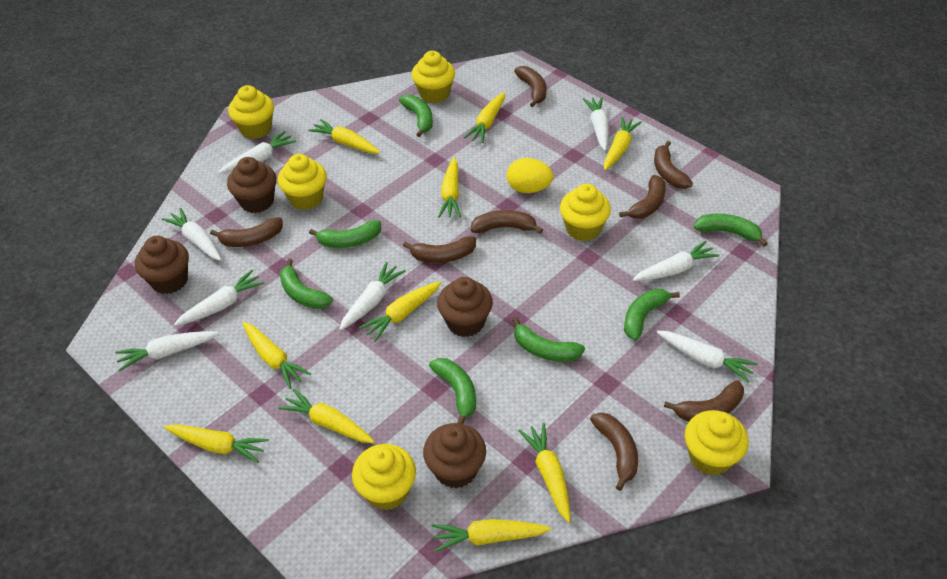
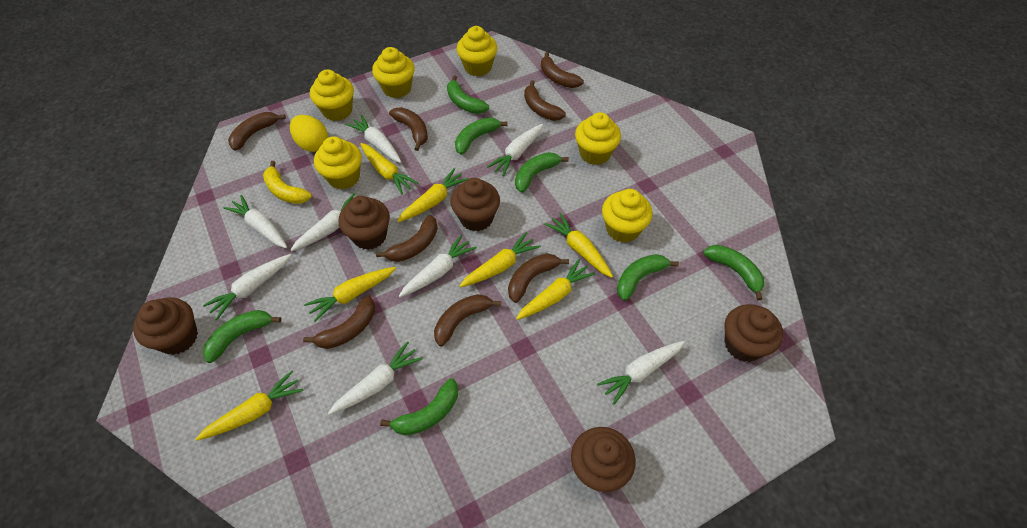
brown cupcake: [135,236,189,294] [227,157,276,213] [423,423,486,489] [437,277,493,337] = 4 -> [133,297,198,355] [339,196,390,250] [450,178,500,231] [571,427,636,492] [724,304,783,362] = 5
yellow banana: none = 0 -> [263,161,312,204] = 1
yellow carrot: [164,424,269,463] [243,322,311,389] [278,389,375,443] [308,119,380,153] [359,281,442,342] [432,519,551,552] [438,157,461,218] [464,92,505,143] [519,423,570,523] [604,117,642,170] = 10 -> [196,371,303,441] [304,267,396,322] [360,143,418,194] [397,168,469,222] [460,232,541,287] [516,259,595,320] [544,213,613,278] = 7

